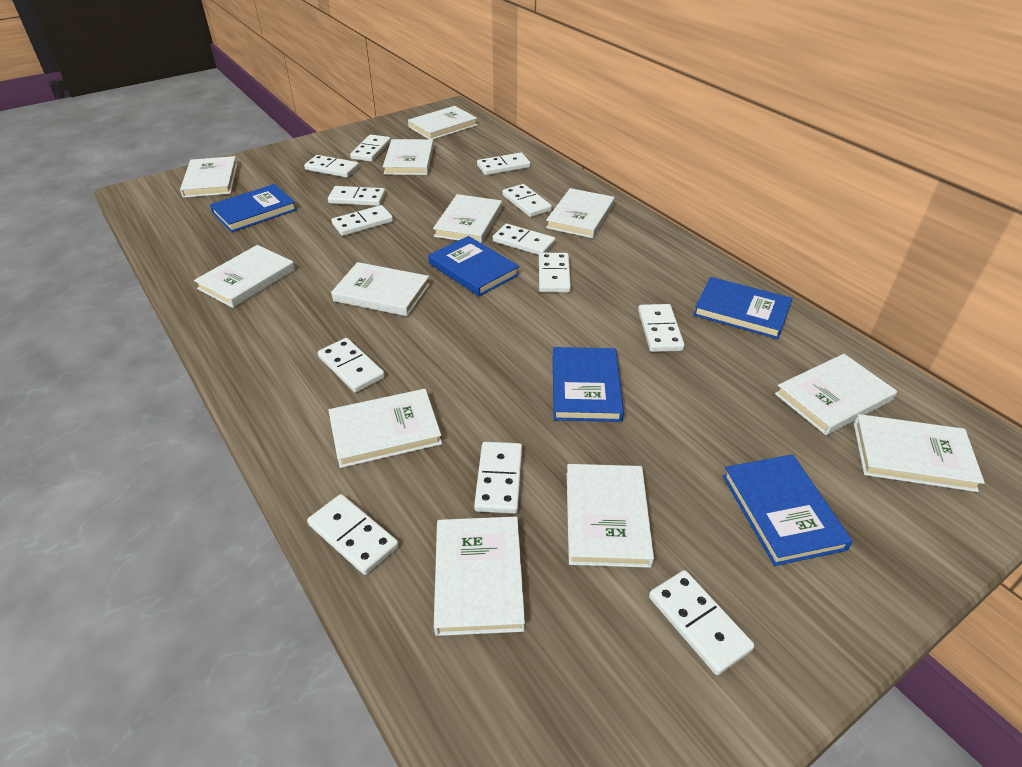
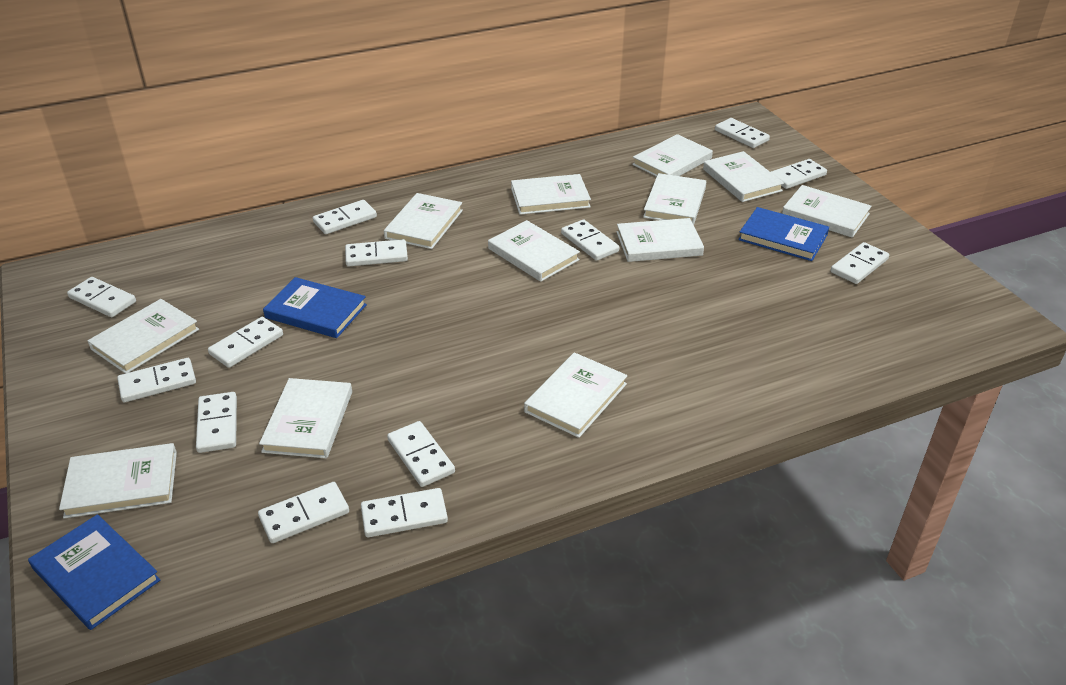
blue book: [210,184,297,232] [428,236,519,296] [553,347,624,422] [693,277,792,339] [723,454,853,566] = 5 -> [28,514,160,630] [263,277,367,338] [738,207,829,261] = 3

